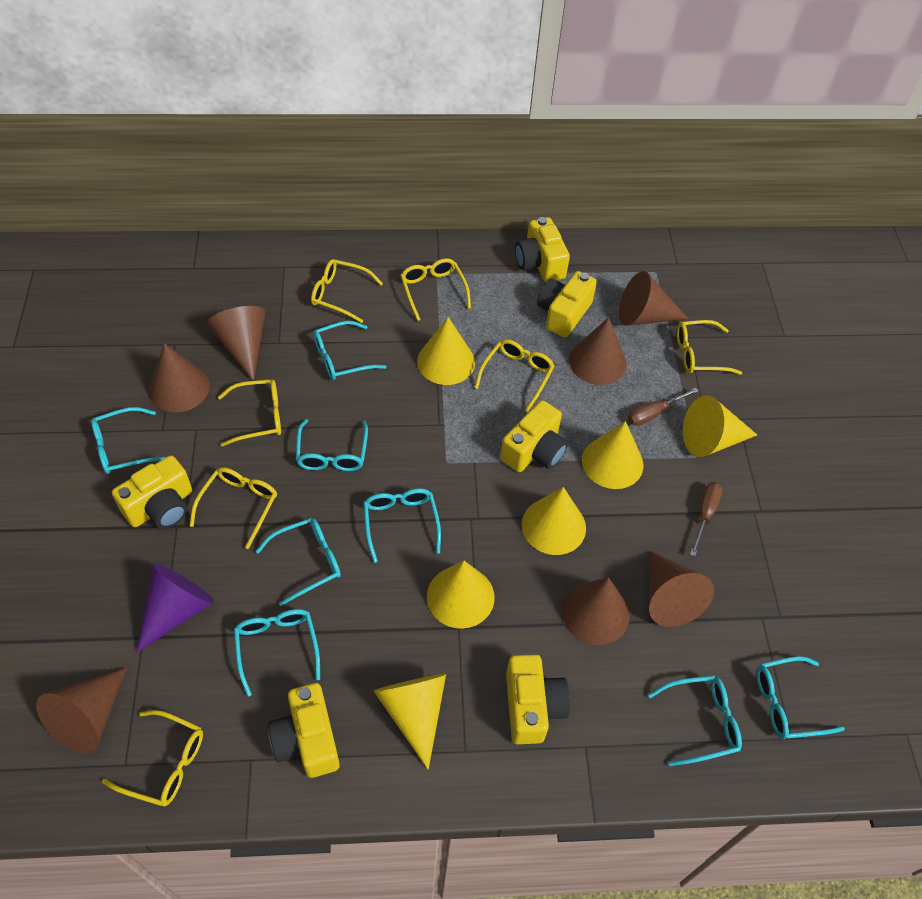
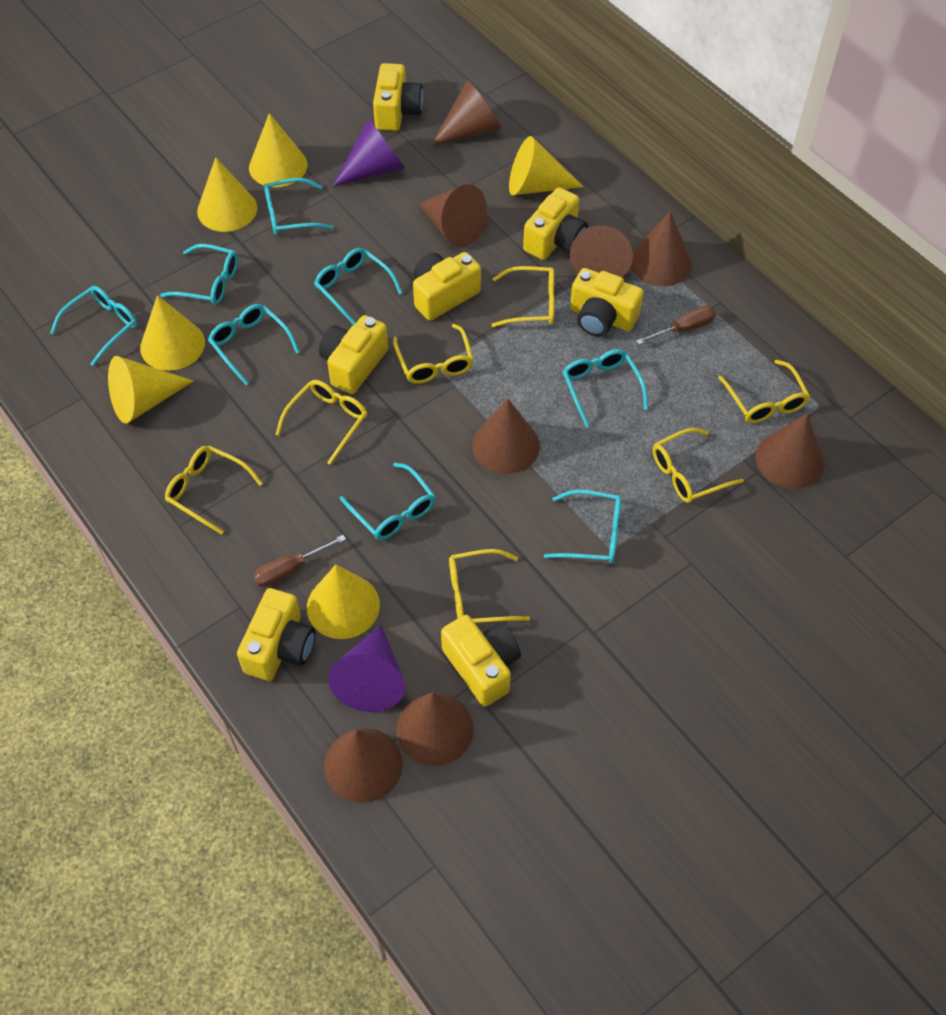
brown cone: [36,667,127,754] [148,343,210,413] [207,306,265,381] [562,578,630,645] [569,317,626,385] [619,271,689,326] [649,551,714,627] = 7 -> [324,728,403,803] [396,693,474,766] [418,184,487,247] [431,80,501,146] [472,399,540,474] [570,225,633,277] [631,212,692,286] [756,413,824,489] = 8
purple cone: [136,564,214,653] = 1 -> [328,625,405,712] [333,119,405,186] = 2
yellow camera: [112,455,192,529] [268,683,340,778] [500,400,568,472] [506,654,570,744] [515,217,570,282] [537,271,597,338] = 6 -> [237,588,315,681] [319,315,388,394] [373,63,423,131] [413,252,481,321] [441,615,521,706] [523,187,588,260] [570,268,644,337] = 7

